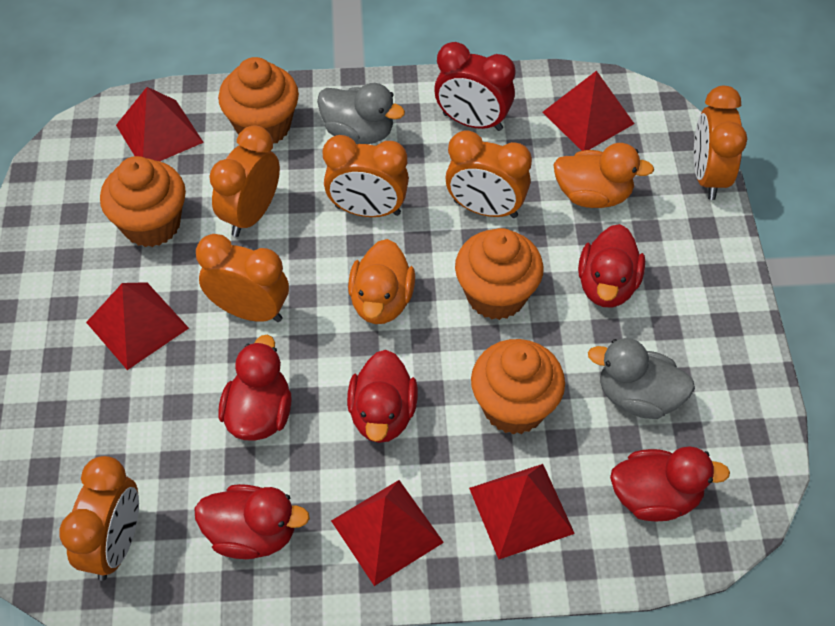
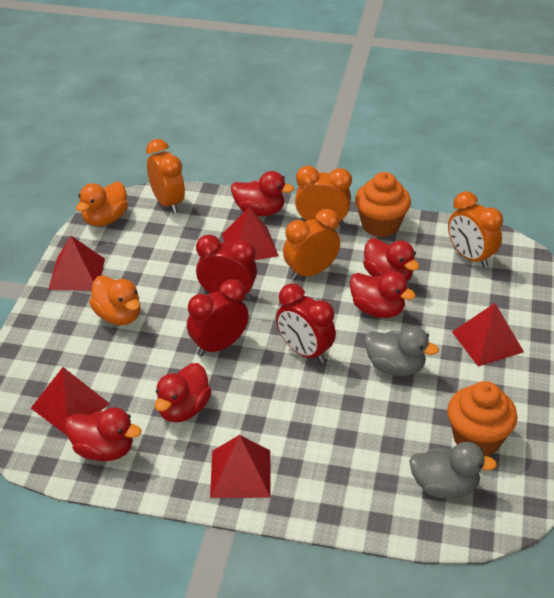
orange clock: [59,456,139,581] [196,234,289,322] [209,125,280,237] [323,135,409,217] [445,130,532,218] [694,86,747,200] = 6 -> [146,139,185,214] [283,209,340,281] [295,166,352,226] [448,191,503,268] = 4
orange cupcake: [100,156,186,247] [218,57,299,143] [455,228,544,320] [471,339,565,435] = 4 -> [355,172,411,237] [447,381,517,456] = 2
red clock: [434,42,515,131] = 1 -> [187,279,249,357] [196,235,257,301] [276,284,336,364] = 3

